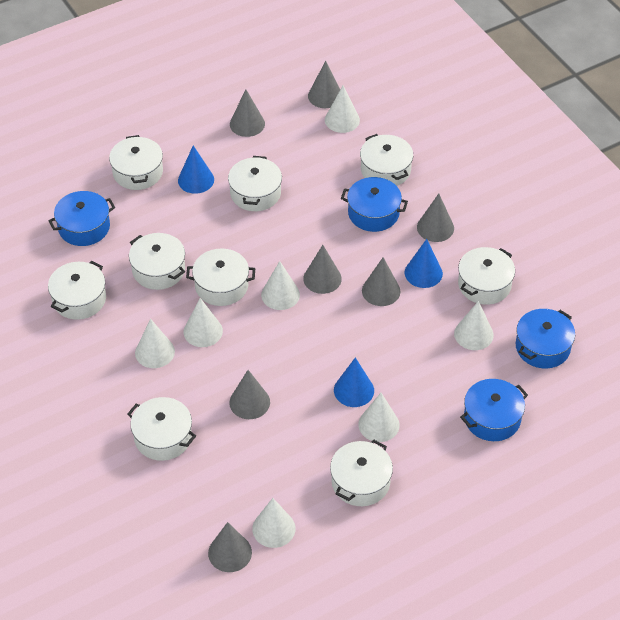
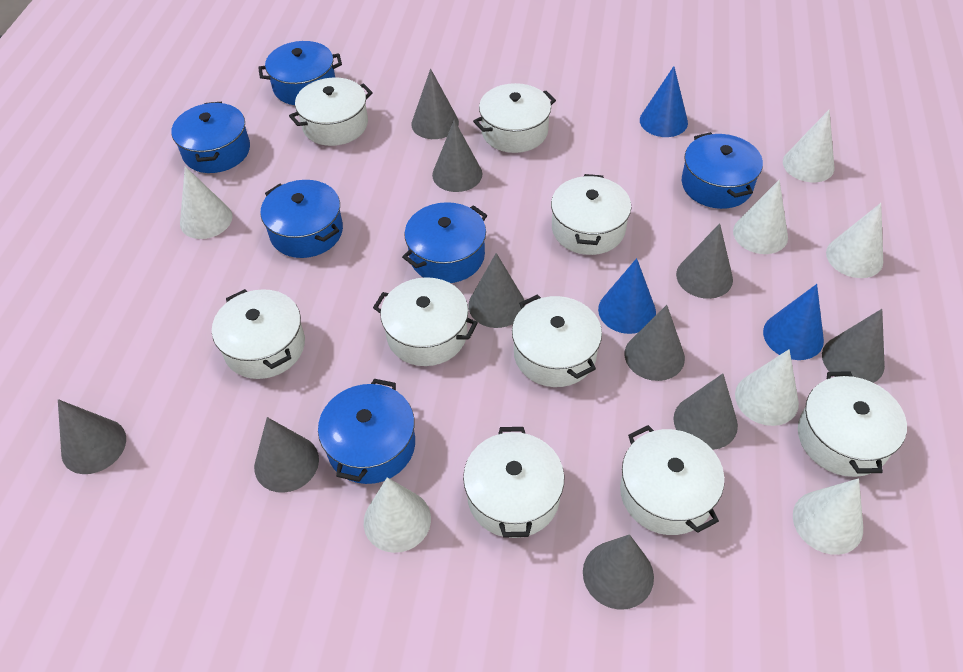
blue pot: [48,191,115,246] [341,177,408,232] [460,379,528,441] [516,309,575,368] = 4 -> [171,102,250,173] [258,41,342,105] [260,180,343,258] [318,379,415,484] [402,202,487,283] [682,132,763,209] = 6
grey cone: [208,522,252,572] [229,370,270,419] [230,89,265,137] [303,245,342,294] [308,61,340,108] [362,257,400,306] [417,194,454,242] = 7 -> [58,399,126,474] [254,417,319,493] [411,69,459,139] [432,120,482,192] [468,253,525,328] [583,534,654,610] [625,305,685,381] [673,374,738,450] [676,223,733,299] [822,309,885,383] = 10

